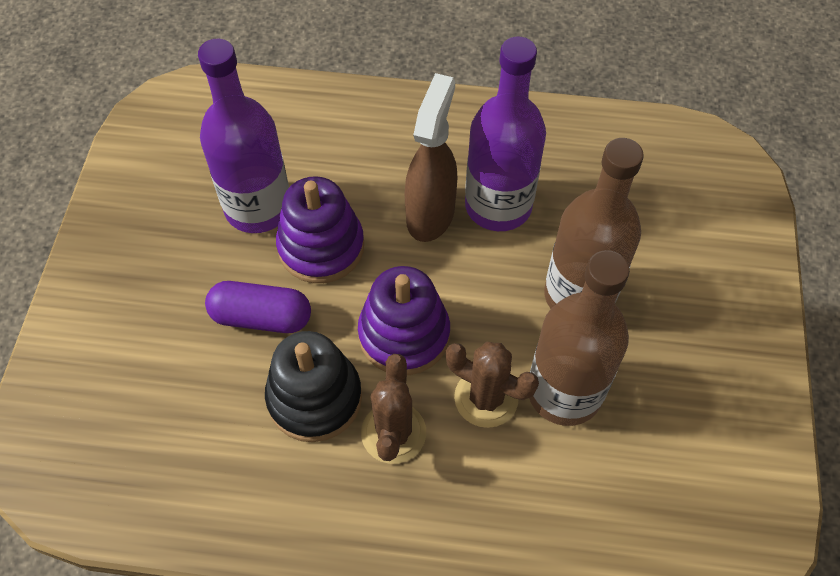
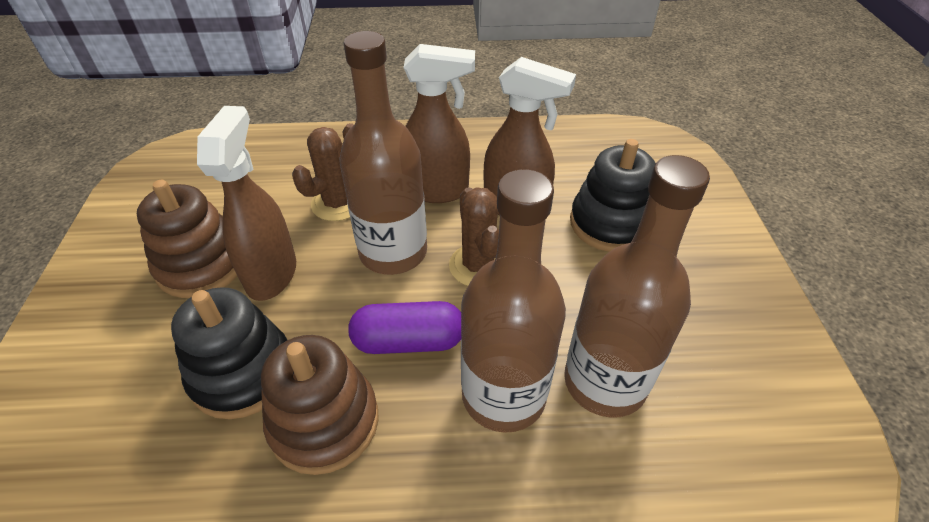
black stacking toy: [265,331,362,442] = 1 -> [171,287,287,419] [570,139,656,252] = 2
brown bottle: [529,250,630,426] [544,138,644,309] = 2 -> [339,31,427,275] [461,169,566,433] [564,155,710,418] = 3
brown spray bottle: [405,73,457,242] = 1 -> [197,106,296,301] [403,44,475,203] [484,57,576,215] = 3
brown stacking toy: none = 0 -> [137,180,237,298] [261,335,379,475] = 2
purple bottle: [198,39,289,233] [465,37,546,231] = 2 -> none = 0
purple stacking toy: [276,176,364,283] [358,266,450,375] = 2 -> none = 0

